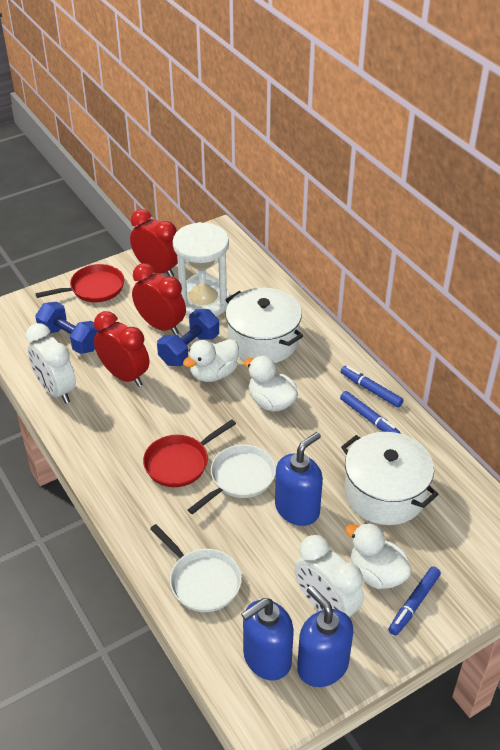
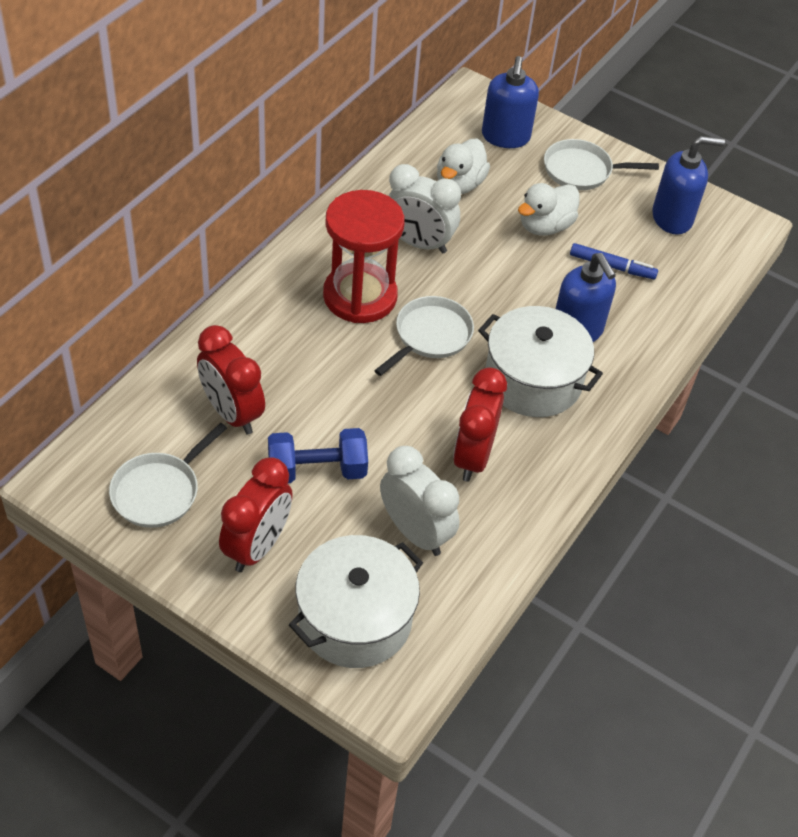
blue dumbbell: [35,302,99,354] [157,309,219,366] = 2 -> [268,428,368,483] = 1
blue marker: [340,391,400,433] [341,366,404,408] [388,567,441,636] = 3 -> [570,243,658,279] = 1
red hourglass: none = 0 -> [323,190,405,323] = 1
red pan: [35,264,124,302] [143,420,236,487] = 2 -> none = 0
white duck: [183,339,239,382] [244,356,298,412] [345,523,412,589] = 3 -> [437,139,490,194] [518,183,580,236] = 2
white hourglass: [173,222,230,316] = 1 -> none = 0
white pan: [150,524,242,612] [188,444,276,515] = 2 -> [109,423,227,528] [374,296,474,376] [544,139,659,190] = 3

